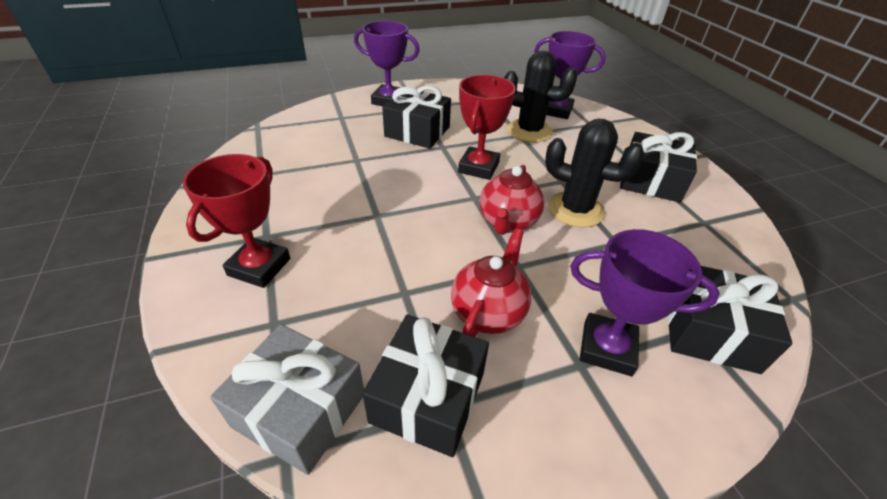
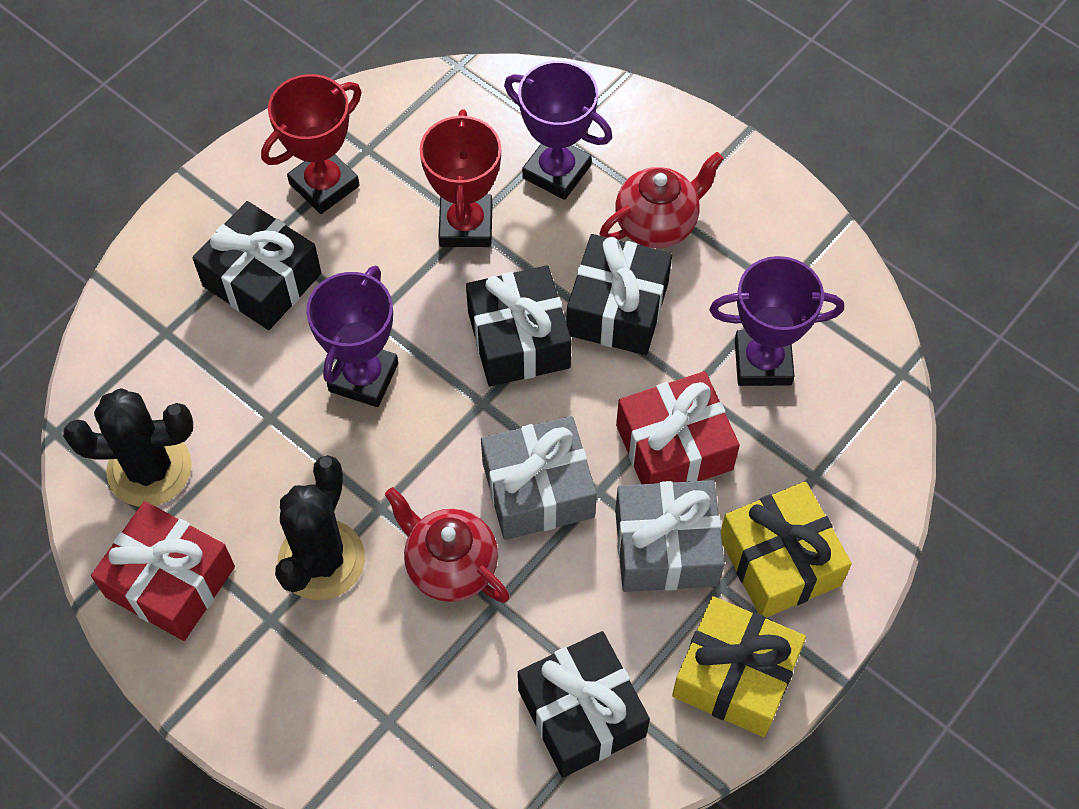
grey gift: [210,324,364,475] = 1 -> [481,416,597,540] [615,480,725,592] = 2
red gift: none = 0 -> [91,501,235,641] [616,371,740,484] = 2
yellow gift: none = 0 -> [672,596,806,737] [721,481,852,618] = 2

